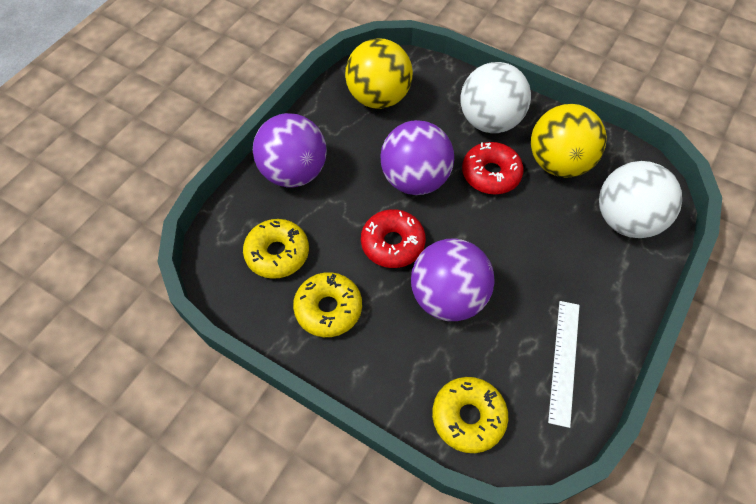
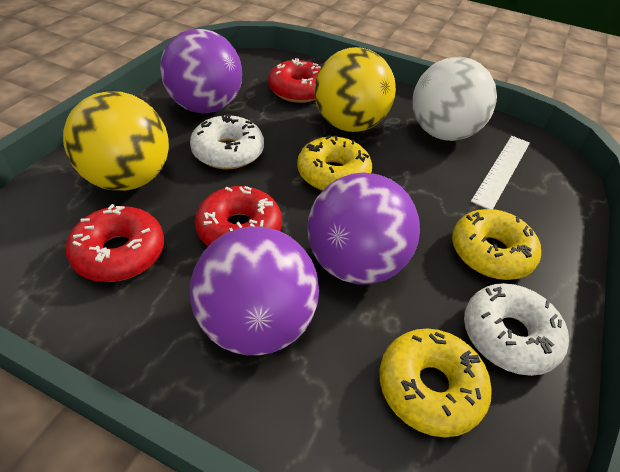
red donut: [361,209,426,268] [462,142,524,194] = 2 -> [65,204,164,282] [195,186,282,246] [268,58,321,103] = 3
white ball: [461,62,531,133] [599,161,682,238] = 2 -> [413,57,497,141] = 1
white donut: none = 0 -> [190,114,264,169] [464,283,569,376] = 2

